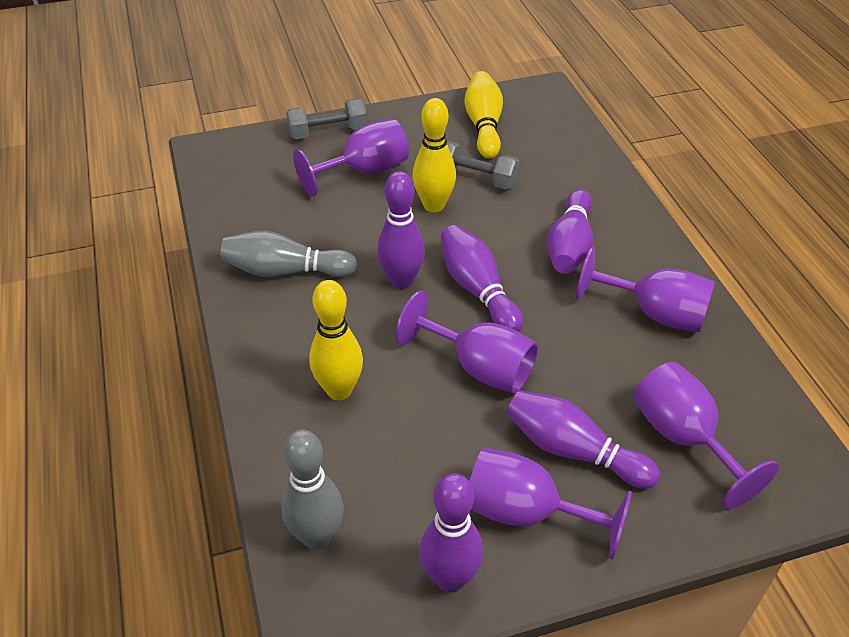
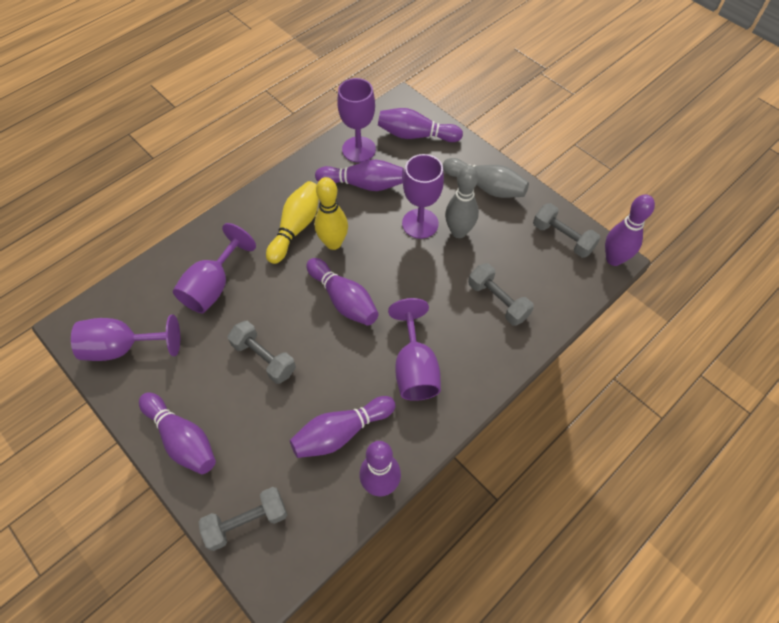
grey dumbbell: [286,98,367,139] [447,141,519,190] = 2 -> [198,487,287,551] [227,321,296,384] [468,263,534,326] [533,203,600,258] = 4
purple bowling pin: [377,171,425,289] [420,473,483,592] [441,225,523,332] [506,390,660,488] [547,189,593,274] = 5 -> [139,392,216,474] [290,396,396,458] [306,258,379,326] [315,160,404,191] [359,441,401,497] [378,108,463,142] [605,194,655,266] = 7
yellow bowling pin: [309,280,363,400] [413,98,456,212] [464,71,503,159] = 3 -> [266,181,319,264] [315,177,348,250] = 2

